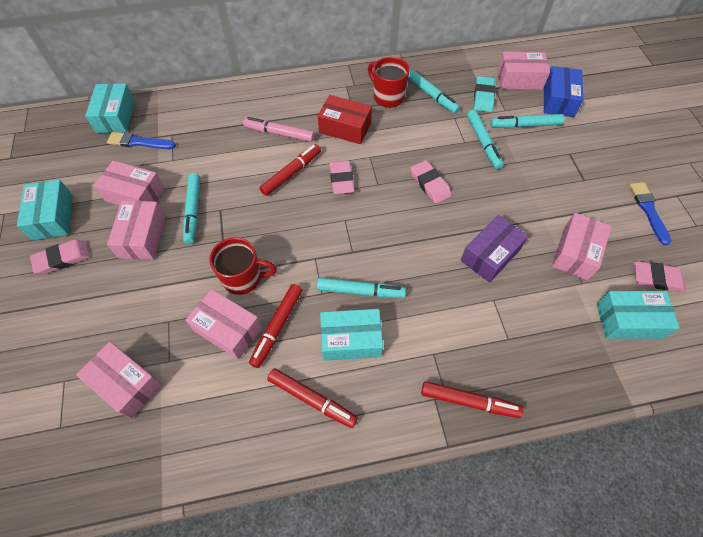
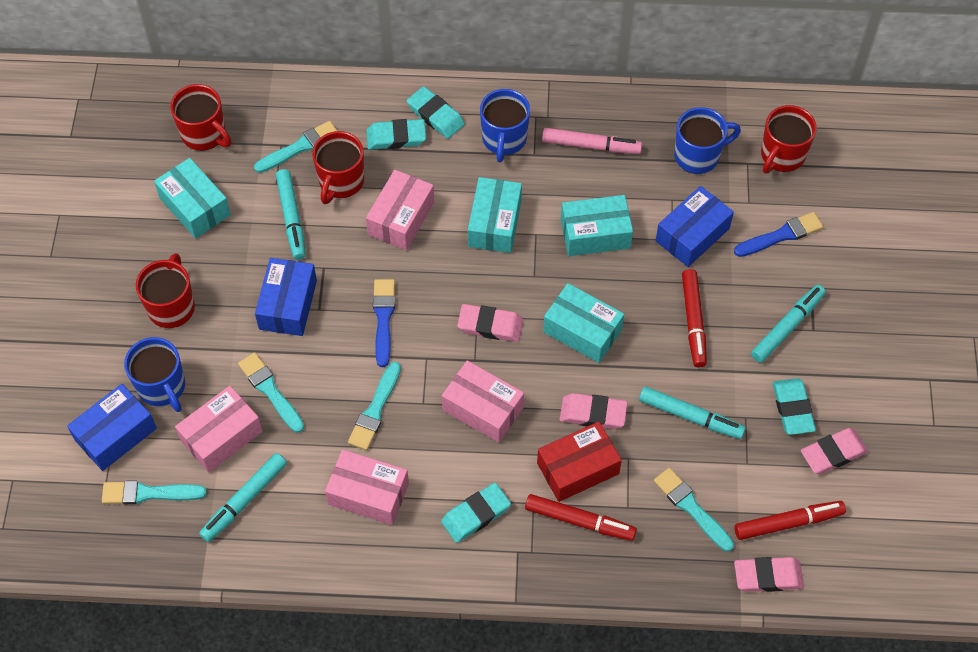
blue box: [544,66,583,117] = 1 -> [67,384,157,471] [255,258,317,336] [655,186,734,267] = 3
blue mug: none = 0 -> [124,337,185,412] [480,89,530,162] [674,107,741,174] = 3
pink box: [76,342,162,419] [94,161,165,206] [107,201,165,260] [185,289,262,360] [497,52,550,90] [552,213,611,280] = 6 -> [175,386,263,472] [325,450,409,525] [366,170,434,250] [442,360,524,443] = 4
purple box: [461,215,528,283] = 1 -> none = 0
red marker: [249,284,302,368] [259,144,321,196] [267,368,358,428] [421,381,524,418] = 4 -> [525,494,637,541] [682,269,707,368] [734,501,846,540] = 3
red mug: [209,237,277,295] [368,57,410,108] = 2 -> [136,253,195,328] [170,84,231,151] [312,131,364,204] [761,105,817,173] = 4
turquoise brush: none = 0 -> [102,480,207,504] [238,352,304,433] [254,121,337,173] [348,362,401,450] [654,468,734,552] = 5
turquoise eraser: [474,76,496,112] = 1 -> [366,119,426,150] [407,86,465,139] [441,483,511,543] [772,378,816,435] = 4
turquoise marker: [183,173,200,244] [317,278,406,298] [408,69,460,114] [467,110,504,169] [490,114,564,128] = 5 -> [199,453,287,542] [276,169,306,260] [639,387,746,439] [751,285,826,363] = 4

